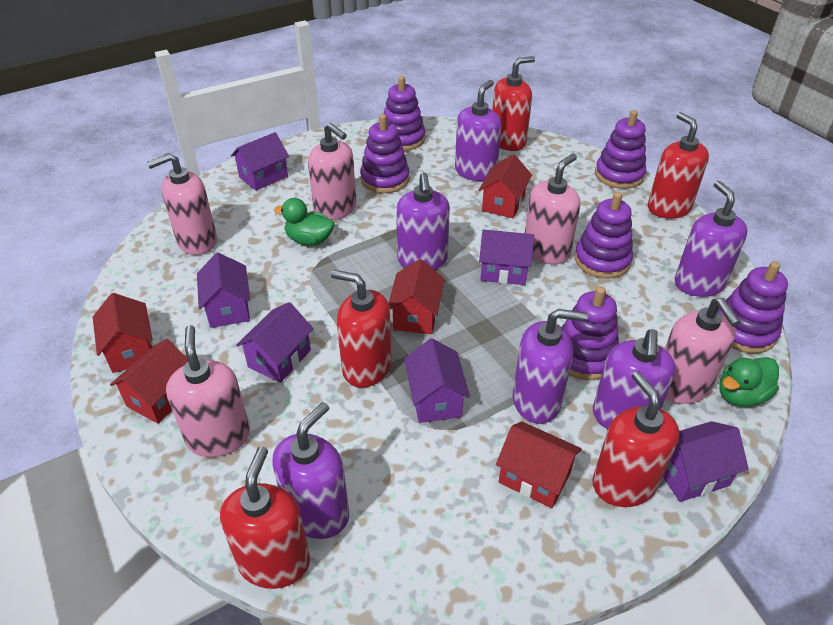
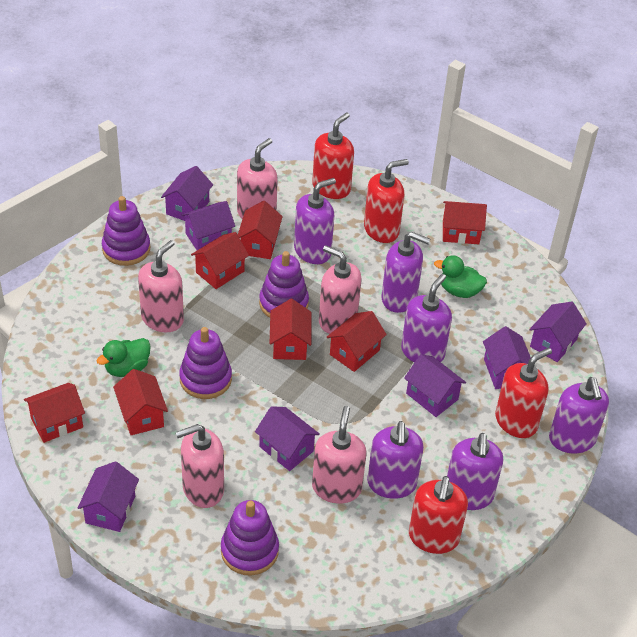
purple house: [197,253,250,328] [231,132,289,191] [236,302,314,383] [404,338,470,423] [479,230,534,285] [663,421,749,502] = 6 -> [78,461,139,532] [161,166,213,221] [182,201,235,250] [255,406,320,471] [404,354,466,417] [483,326,531,389] [529,302,587,362] = 7
purple stacking toy: [360,114,410,193] [384,76,425,151] [562,286,619,380] [575,192,633,279] [595,110,646,189] [718,261,788,354] = 6 -> [102,196,151,266] [179,327,232,399] [221,500,279,576] [259,251,309,318] = 4
red house: [93,293,153,373] [110,339,188,424] [388,259,444,334] [479,154,532,218] [496,421,582,508] = 5 -> [24,383,85,443] [113,369,168,435] [191,232,249,289] [238,201,283,259] [270,299,311,360] [326,311,387,372] [443,201,487,244] = 7
red soap dispenser: [220,446,310,589] [331,270,392,388] [492,56,535,151] [592,371,680,507] [648,112,709,219] = 5 -> [312,112,354,199] [364,159,409,243] [409,476,468,554] [495,348,552,438] = 4

